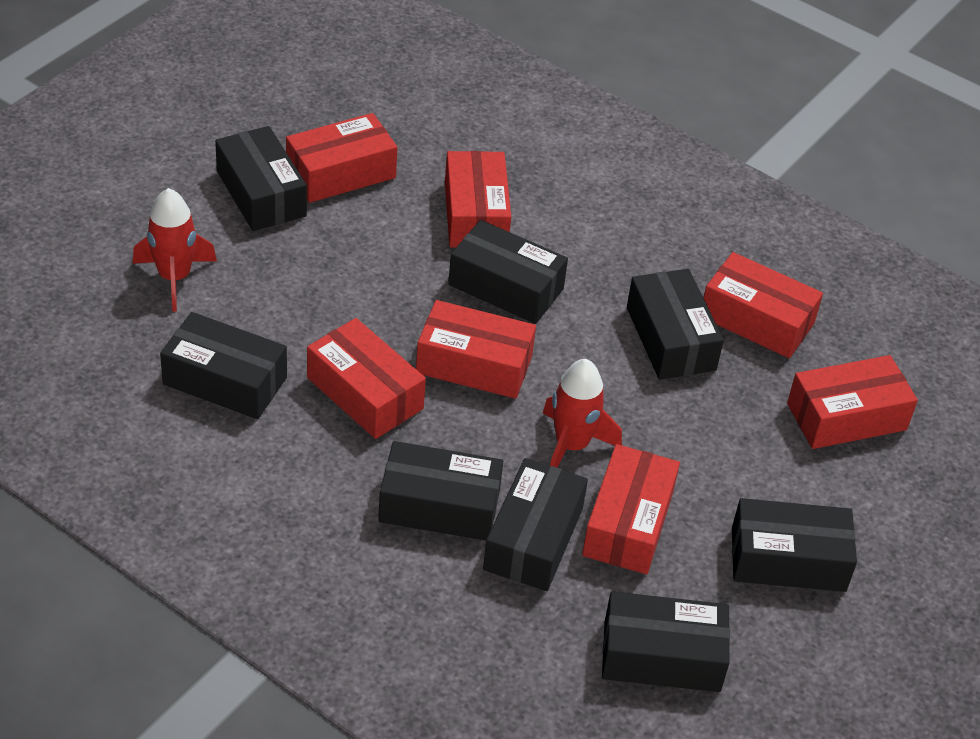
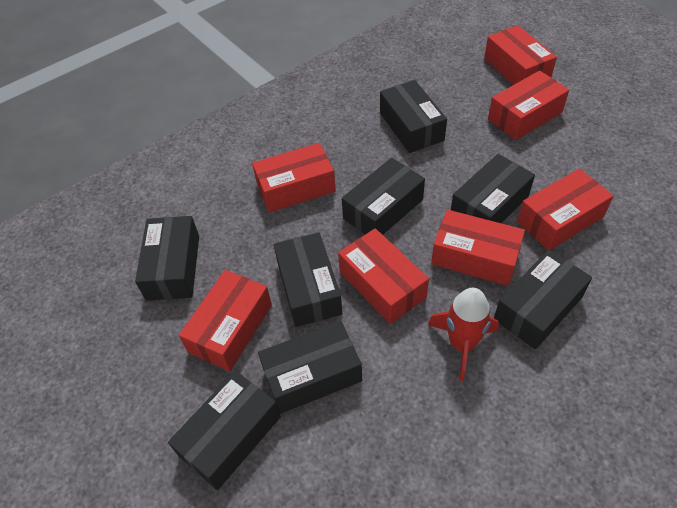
red rocket: [133,188,217,312] [543,359,622,468] = 2 -> [428,288,499,381] = 1

